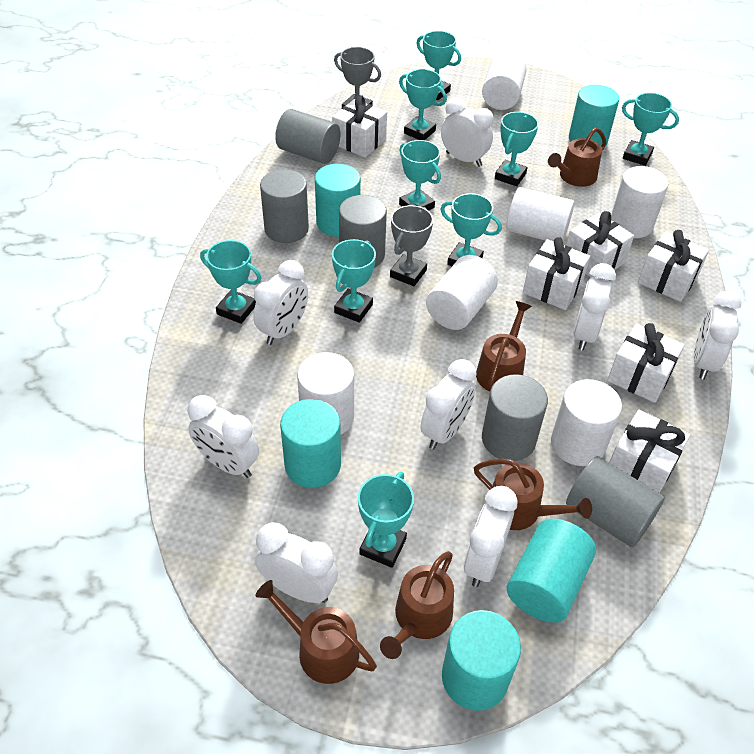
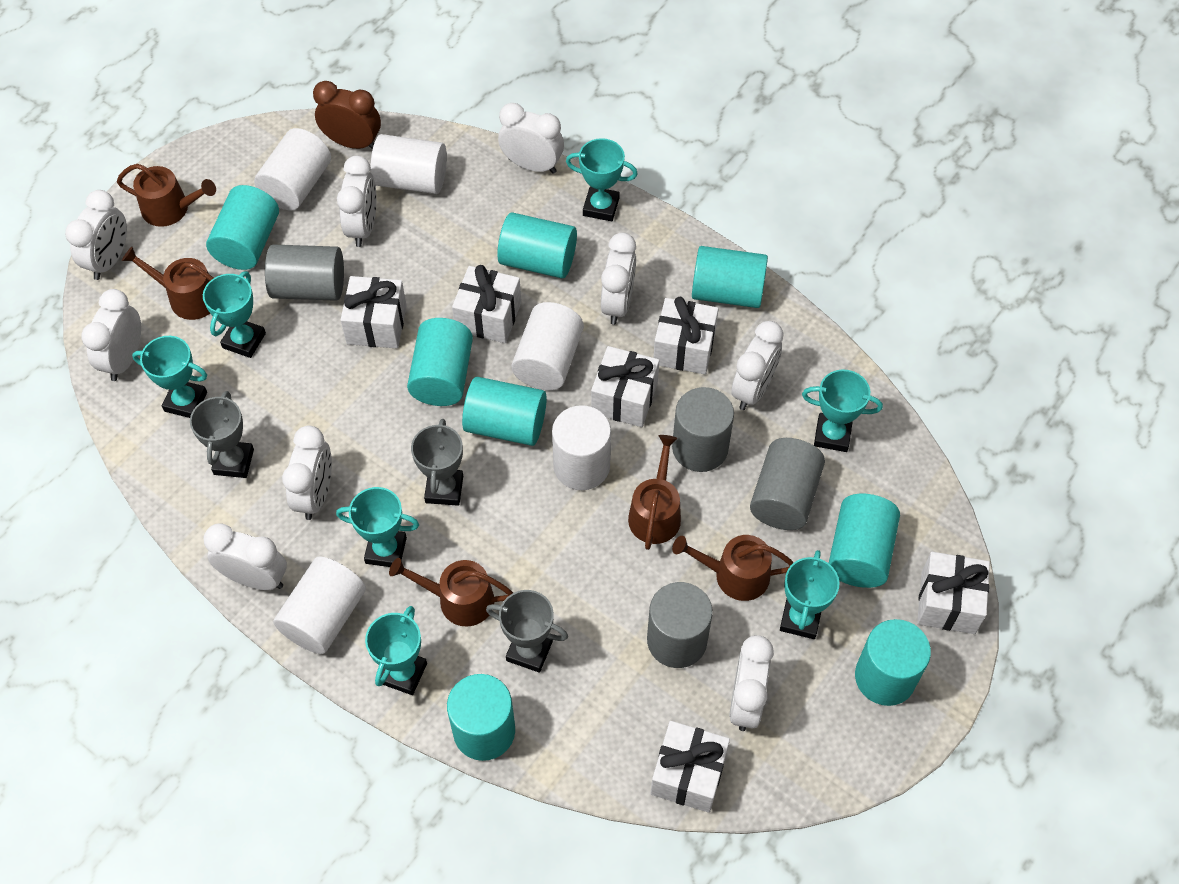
brown clock: none = 0 -> [313,81,381,150] = 1
grey cylinder: [260,169,309,243] [275,109,340,164] [339,195,387,268] [482,374,548,461] [566,456,665,547] = 5 -> [265,245,344,301] [647,582,713,668] [672,387,734,472] [750,438,825,530] = 4
grey trophy: [334,47,381,107] [390,205,433,286] = 2 -> [190,391,254,478] [411,419,463,506] [486,590,568,673] = 3
turquoise cylinder: [280,399,341,488] [315,164,361,237] [442,610,521,711] [507,519,596,623] [569,85,619,146] = 5 -> [206,185,279,270] [407,318,473,406] [447,674,515,761] [462,377,547,446] [497,213,577,278] [692,246,768,308] [829,494,900,588] [855,619,931,706] = 8
turquoise trophy: [200,240,262,324] [332,239,376,323] [358,472,414,568] [399,69,447,140] [399,140,441,211] [416,31,461,100] [440,193,502,266] [495,112,539,186] [622,93,679,166] = 9 -> [132,336,207,418] [203,271,266,358] [336,487,419,567] [365,606,427,695] [566,138,638,221] [780,550,839,639] [802,369,883,452] = 7
white clock: [188,395,259,478] [253,260,308,345] [255,522,338,603] [421,359,477,449] [441,97,493,167] [464,486,518,587] [573,263,616,350] [694,291,741,379] = 8 -> [65,190,127,280] [81,289,141,381] [204,523,287,590] [282,425,332,520] [337,155,376,247] [498,103,564,174] [601,232,636,325] [729,635,774,731] [731,321,784,410] = 9
white cylinder: [297,352,354,435] [426,255,498,330] [482,51,526,110] [506,187,575,242] [551,379,622,466] [611,166,669,238] = 6 -> [254,128,331,211] [274,557,366,654] [370,134,447,194] [511,302,584,390] [552,405,611,490] = 5

